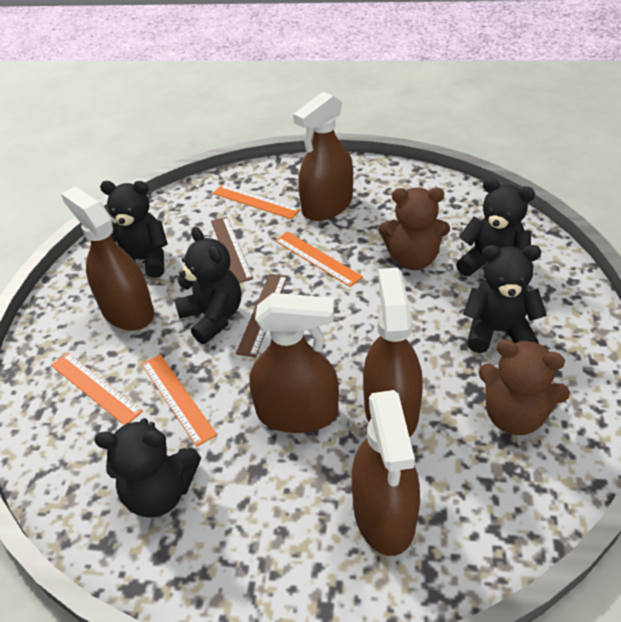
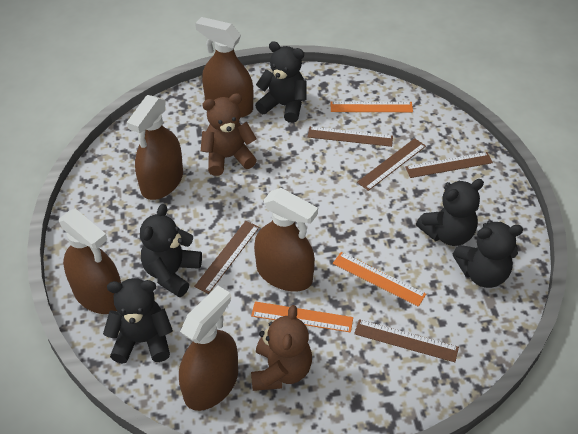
brown ruler: [211,217,253,283] [236,274,287,358] = 2 -> [194,221,259,294] [308,127,393,147] [354,319,459,362] [357,138,426,191] [406,152,493,178] = 5
orange ruler: [51,352,143,425] [142,354,217,447] [213,184,301,219] [275,232,363,287] = 4 -> [251,301,353,333] [330,101,413,112] [333,252,426,307] = 3

